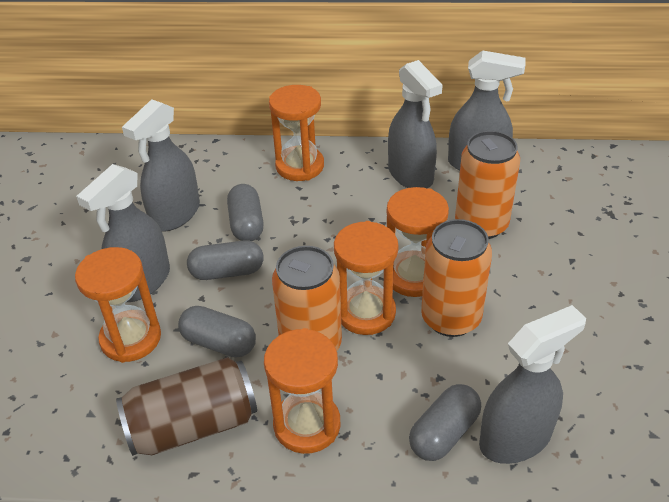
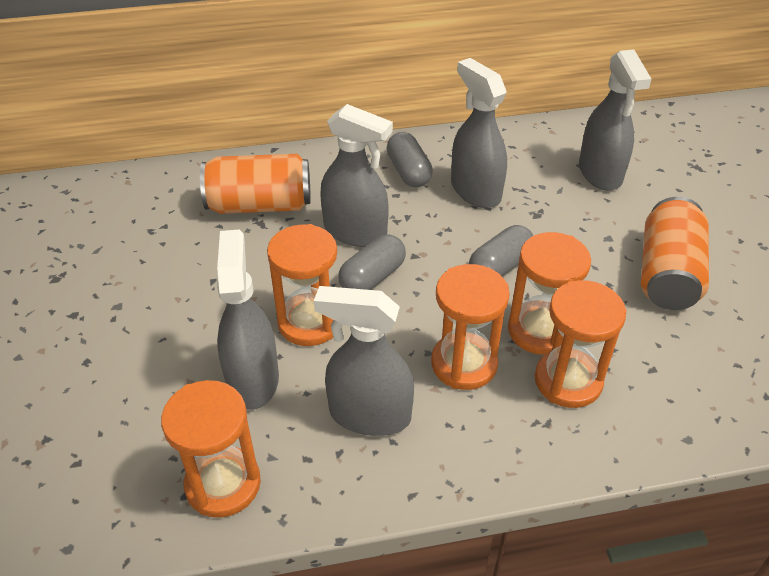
brown can: [116,357,257,456] = 1 -> none = 0
grey capsule: [178,306,256,358] [187,240,264,280] [227,184,264,241] [409,384,481,461] = 4 -> [338,235,406,290] [387,132,433,187] [469,225,534,276] = 3
orange can: [272,246,342,351] [421,219,492,337] [455,131,520,239] = 3 -> [200,154,311,214] [641,197,709,310] = 2

